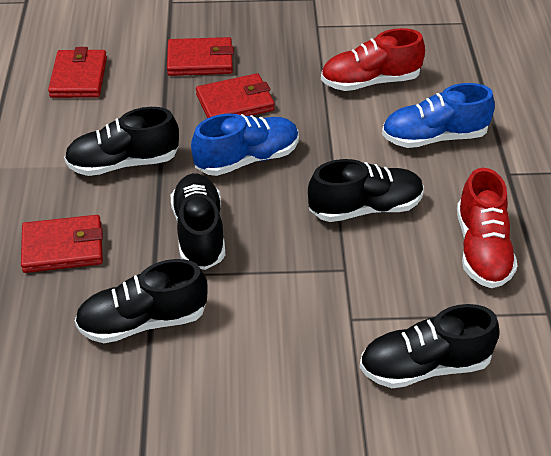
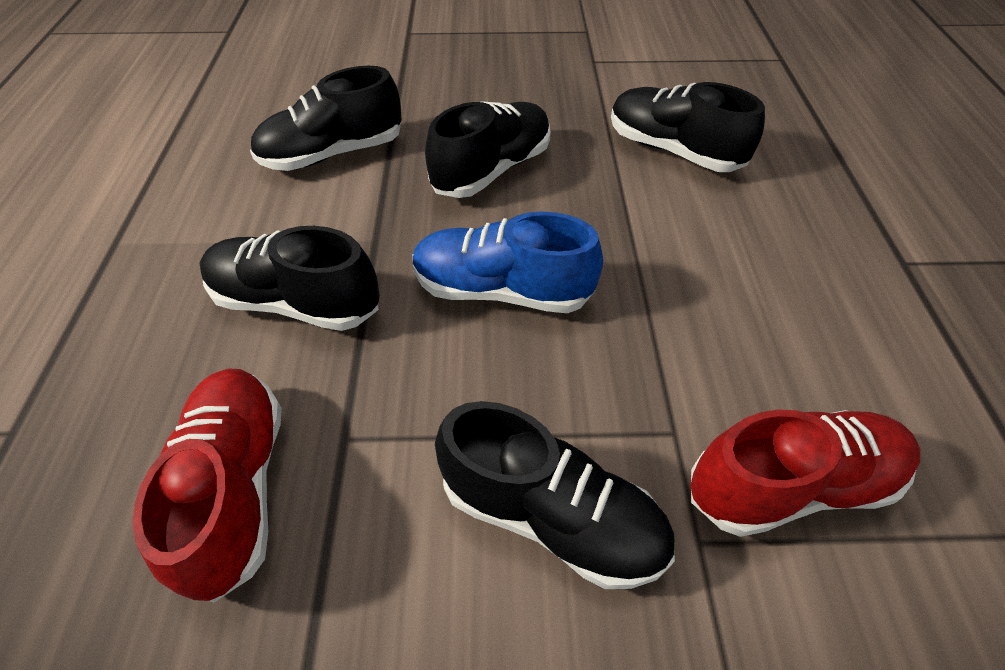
blue shoe: [191,113,299,176] [382,83,495,148] = 2 -> [413,211,603,313] = 1
red wallet: [21,215,103,273] [48,47,107,98] [167,37,234,76] [196,73,275,118] = 4 -> none = 0

